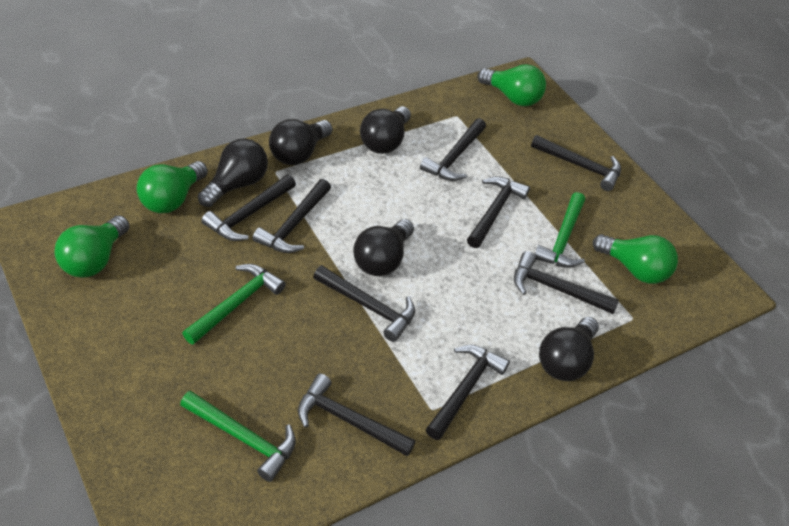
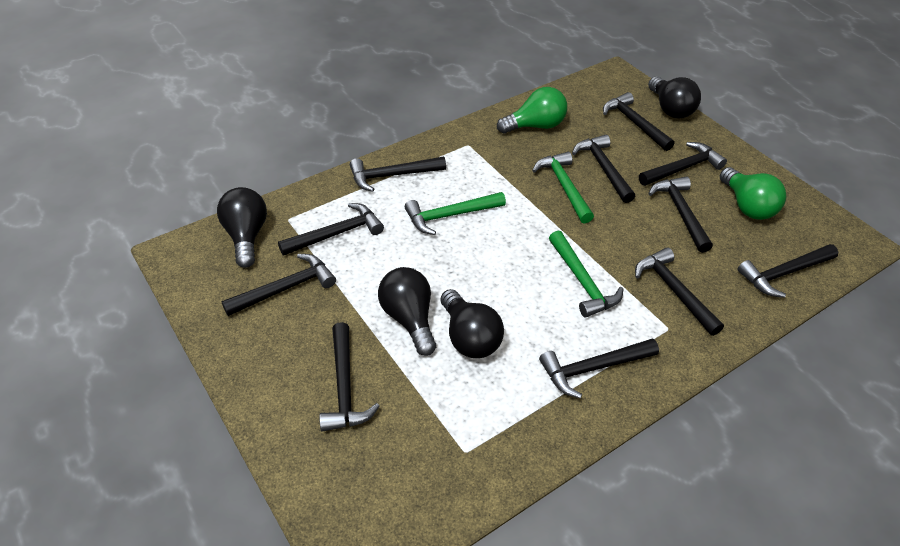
black hammer: [201,175,296,241] [253,179,331,253] [298,374,416,457] [313,265,415,342] [420,118,486,181] [426,345,510,440] [467,176,530,248] [514,251,619,314] [531,135,621,191] = 9 -> [221,254,336,316] [278,203,384,256] [319,322,380,432] [350,157,446,192] [539,339,659,398] [572,135,635,203] [603,92,675,151] [635,248,724,336] [639,142,727,186] [648,176,713,253] [737,244,838,298] = 11
black light bulb: [198,138,268,207] [269,119,333,165] [353,219,414,276] [360,106,411,154] [539,317,599,381] = 5 -> [217,187,267,268] [378,267,436,356] [440,289,504,358] [648,77,701,118] = 4
green light bulb: [54,215,130,278] [137,161,208,213] [478,64,546,106] [593,234,678,284] = 4 -> [497,87,567,134] [720,167,786,220] = 2

